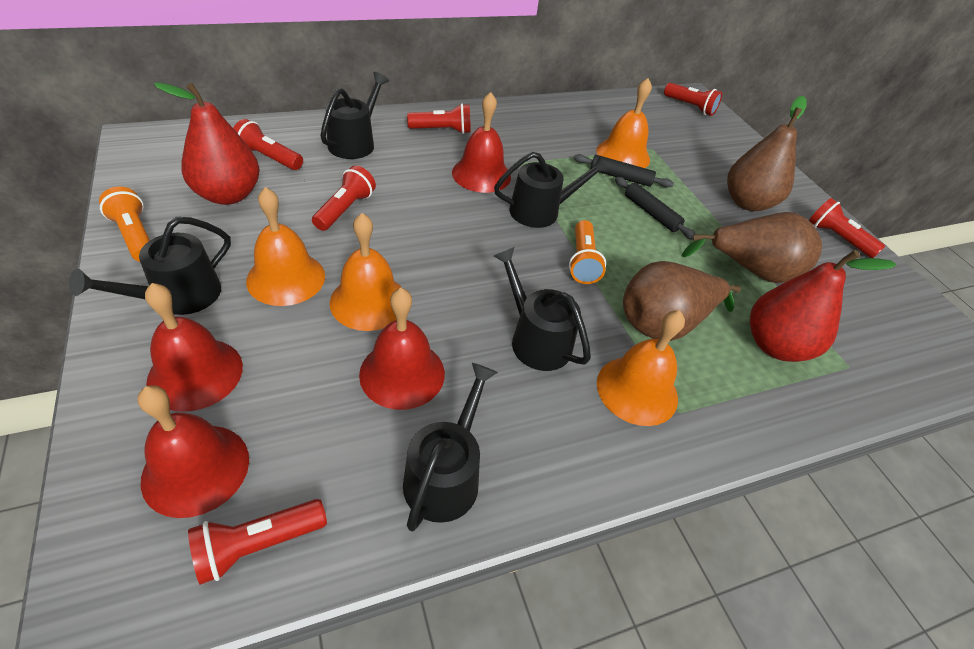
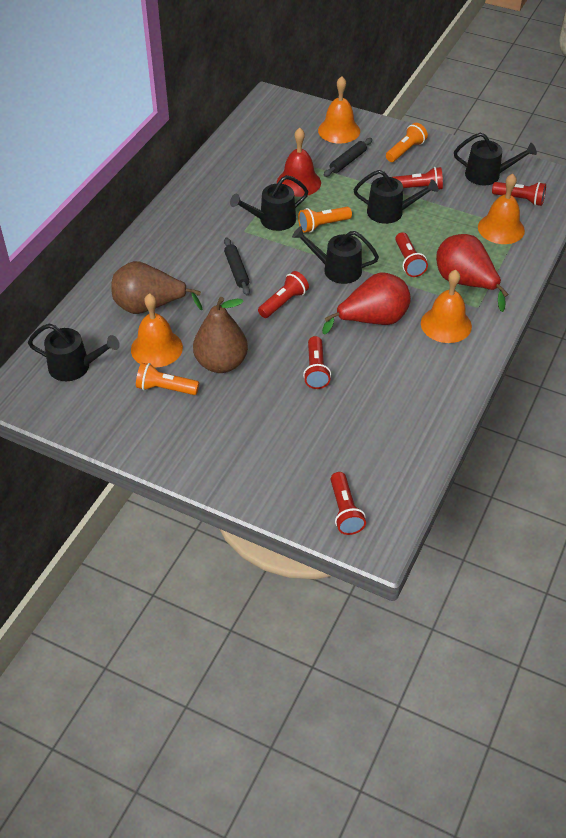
brown pear: [623,261,741,341] [682,212,822,283] [727,96,807,211] = 3 -> [111,261,203,314] [193,297,248,373] = 2
orange flashlight: [99,187,150,262] [569,220,606,284] = 2 -> [136,363,199,395] [298,207,352,233] [386,123,428,162] = 3
red bell: [137,385,249,518] [145,283,243,412] [359,288,445,410] [452,92,511,193] = 4 -> [277,128,321,197] = 1

